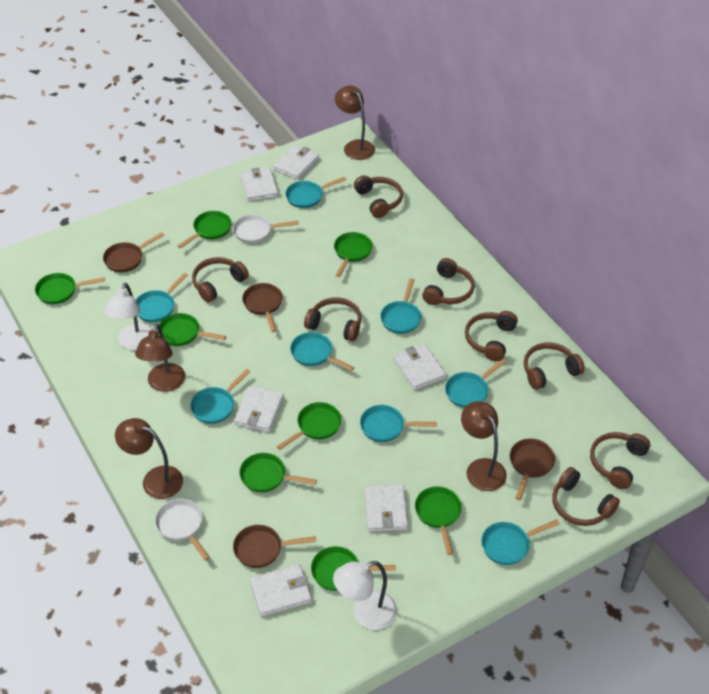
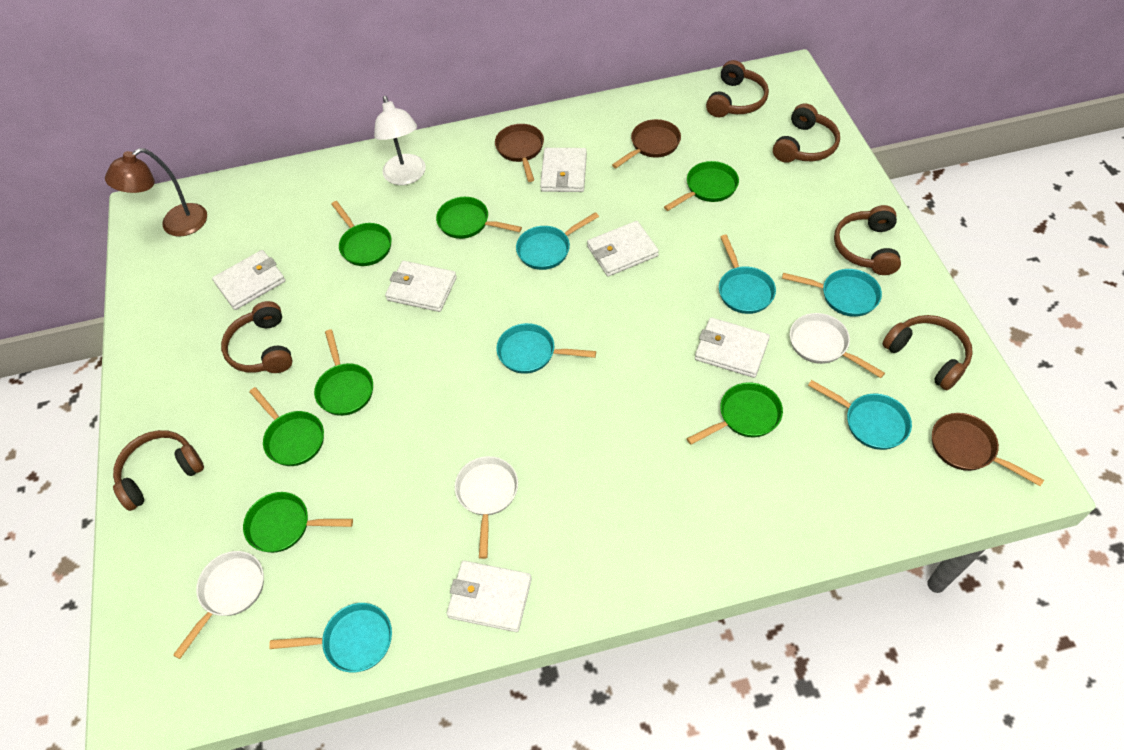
brown headphones: [192,257,249,302] [304,297,362,341] [354,175,403,218] [422,258,475,305] [465,311,518,362] [524,343,585,390] [552,467,620,526] [590,432,650,489] = 8 -> [113,430,204,511] [221,301,293,373] [706,60,769,117] [773,103,840,163] [834,205,901,275] [882,315,973,390] = 6
brown lamp: [115,418,183,499] [135,324,185,392] [335,86,375,160] [461,401,507,491] = 4 -> [105,148,207,237] = 1
brown pan: [103,232,164,272] [233,525,316,568] [242,283,283,332] [510,439,555,500] = 4 -> [495,124,544,182] [612,119,681,168] [932,413,1044,486] = 3
green pan: [35,273,105,304] [158,313,226,346] [177,211,232,249] [239,453,317,492] [277,402,342,450] [311,546,395,591] [334,232,373,277] [415,486,462,555] = 8 -> [243,492,353,553] [249,387,324,466] [314,329,373,416] [331,201,392,266] [436,197,522,239] [664,161,739,211] [686,382,783,445] = 7
turquoise pan: [136,273,188,322] [190,369,250,424] [286,177,346,208] [290,332,354,371] [360,405,437,442] [380,278,421,334] [445,359,506,408] [481,519,559,565] = 8 -> [269,603,392,673] [496,323,596,374] [516,212,599,270] [719,235,776,314] [782,269,882,317] [808,380,912,450] = 6
white lamp: [104,283,153,350] [333,561,397,630] = 2 -> [374,96,426,185] = 1
white pan: [155,499,210,560] [233,214,299,243] = 2 -> [173,551,264,659] [455,456,518,559] [790,313,885,378] = 3

